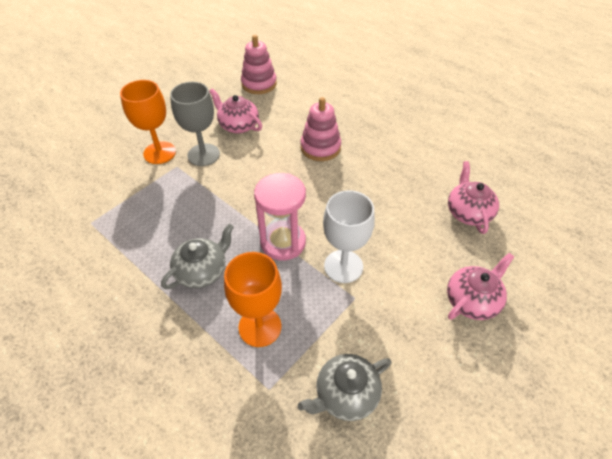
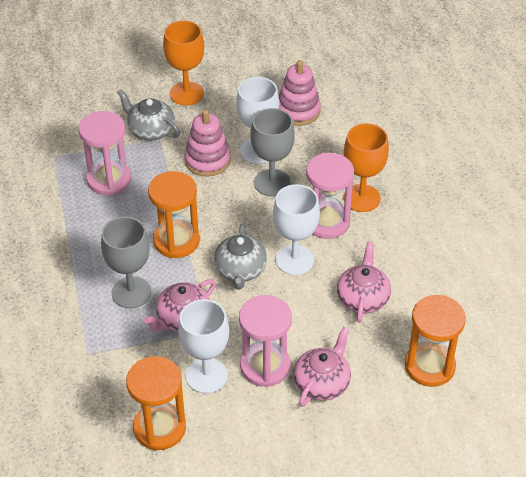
grey goblet: [170,82,220,166] = 1 -> [101,217,151,308] [251,108,295,196] = 2
orange hourglass: none = 0 -> [126,356,186,450] [148,171,200,258] [405,295,466,387] = 3
pink hourglass: [254,173,306,261] = 1 -> [79,111,131,195] [239,295,292,387] [306,153,354,239] = 3
white goblet: [323,190,375,283] = 1 -> [178,299,229,393] [236,77,279,164] [273,184,320,275] = 3

